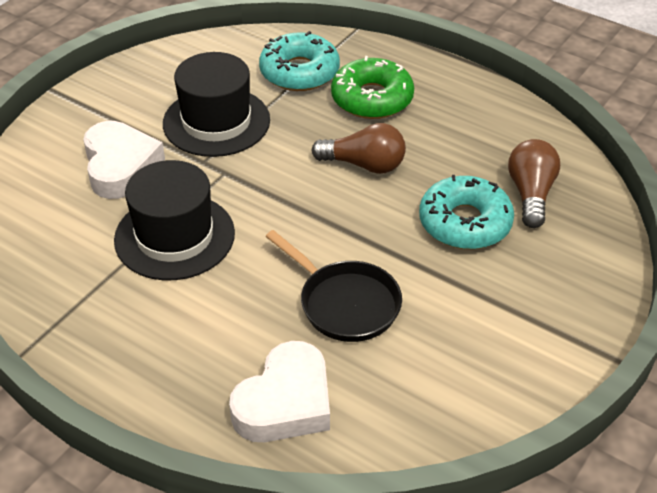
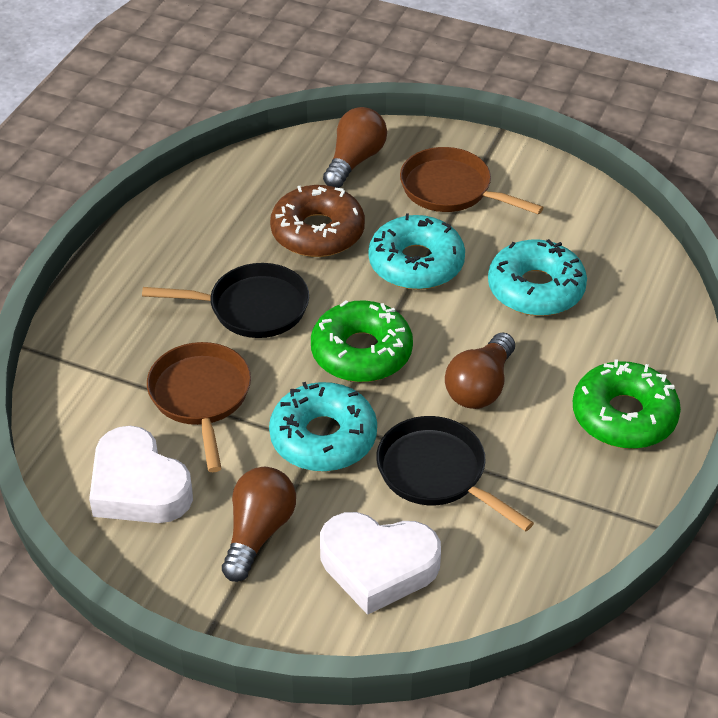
black hat: [114,160,235,280] [163,52,270,157] = 2 -> none = 0
black pan: [265,230,402,342] = 1 -> [142,263,309,338] [376,416,534,531] = 2
brown donut: none = 0 -> [270,185,365,257] = 1
brown light bulb: [311,123,406,174] [508,139,560,228] = 2 -> [222,467,296,582] [323,107,387,188] [445,332,515,409] = 3
brown pan: none = 0 -> [147,342,251,472] [400,147,544,215] = 2
green donut: [331,56,414,119] = 1 -> [311,300,413,382] [573,359,681,449] = 2
turquoise donut: [259,31,340,91] [419,175,514,249] = 2 -> [269,382,377,472] [368,213,465,290] [488,239,587,316] = 3

